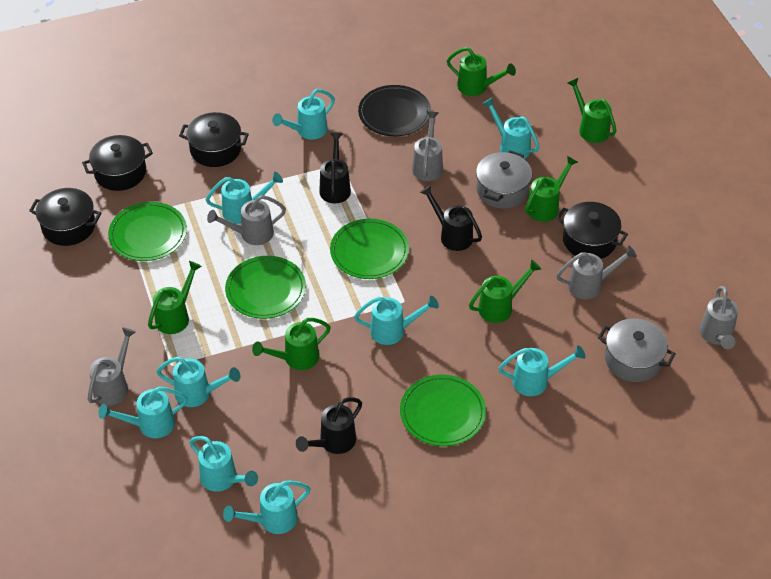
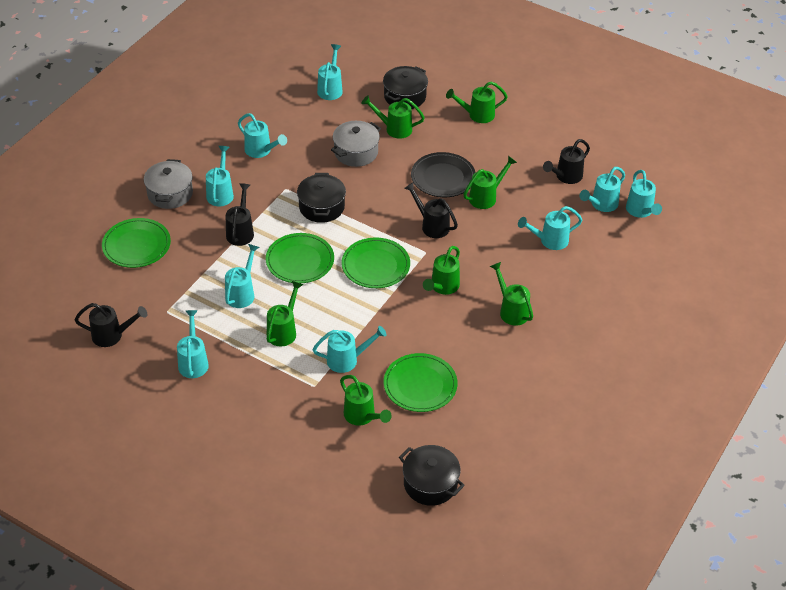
black pot: [29,188,101,246] [82,135,153,191] [179,112,249,167] [556,202,628,259] = 4 -> [297,173,346,223] [383,66,428,109] [399,445,465,506] = 3
black watering can: [296,397,362,454] [319,133,351,203] [420,185,482,251] = 3 -> [75,303,147,347] [226,183,254,246] [404,182,458,238] [543,139,590,184] = 4
green watering can: [148,261,202,334] [252,318,331,370] [447,47,516,96] [469,260,541,323] [525,156,578,222] [568,78,617,143] = 6 -> [267,281,303,347] [340,375,392,426] [362,95,425,139] [423,246,460,295] [446,82,508,123] [463,156,517,209] [490,262,533,326] = 7
grey watering can: [88,327,136,406] [207,195,286,245] [412,111,443,181] [556,246,637,300] [699,286,738,349] = 5 -> none = 0

